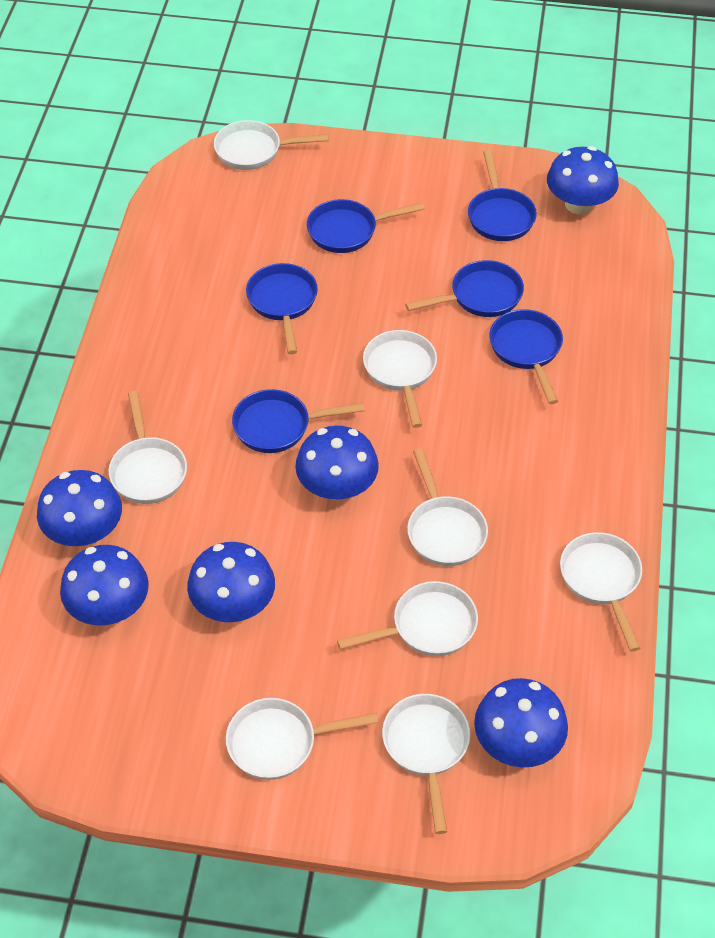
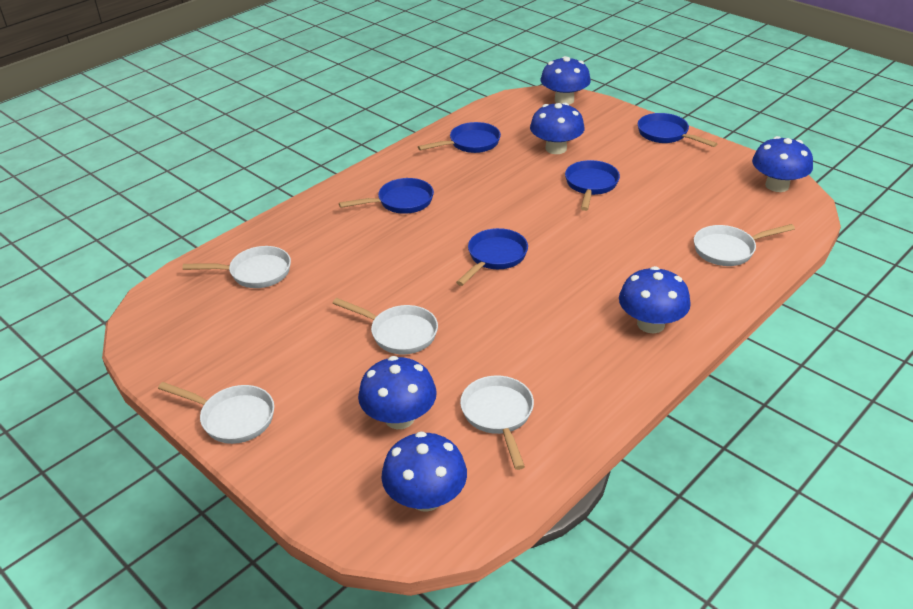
blue pan: [232,389,365,453] [246,263,318,354] [307,199,425,253] [405,260,524,317] [468,150,537,241] [490,309,563,404] = 6 -> [339,178,434,214] [418,122,501,153] [456,228,528,286] [565,160,620,211] [638,113,717,147] = 5
white pan: [109,391,187,504] [214,120,328,170] [226,698,378,780] [337,581,478,656] [363,330,437,428] [382,694,470,834] [407,448,488,566] [560,532,642,652] = 8 -> [158,382,274,444] [182,246,291,288] [333,298,438,354] [460,375,534,470] [694,224,795,266] = 5

